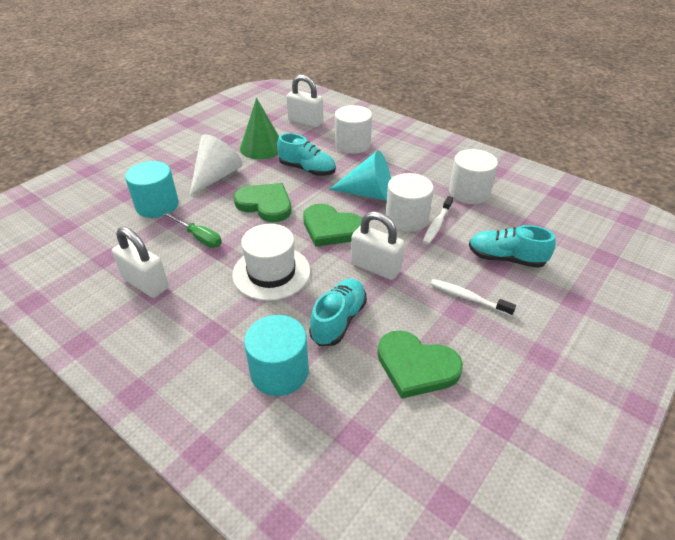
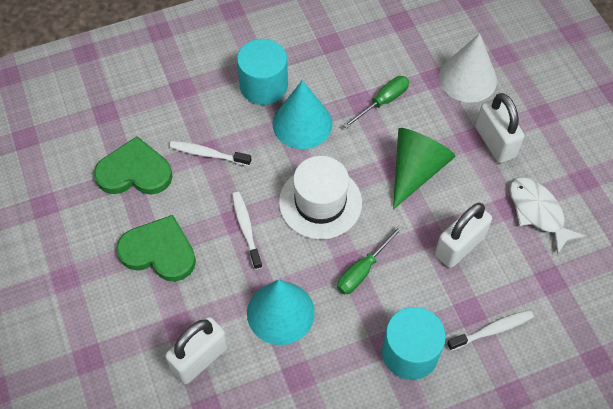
green heart: [234,183,291,222] [303,204,362,247] [377,330,463,399] = 3 -> [94,136,172,195] [116,215,196,282] = 2
green screwdriver: [163,212,222,248] = 1 -> [337,225,404,294] [343,76,409,129] = 2
turquoise cone: [329,150,391,201] = 1 -> [247,280,315,345] [272,80,333,149] = 2
turquoise shoe: [277,133,336,176] [309,279,367,346] [469,225,556,268] = 3 -> none = 0
white cylinder: [335,105,372,154] [386,173,434,232] [449,149,498,204] = 3 -> none = 0
white fish: none = 0 -> [510,177,585,254] = 1
white toothbrush: [423,196,453,245] [430,279,516,316] = 2 -> [169,141,251,166] [232,192,262,270] [447,310,534,351] = 3

